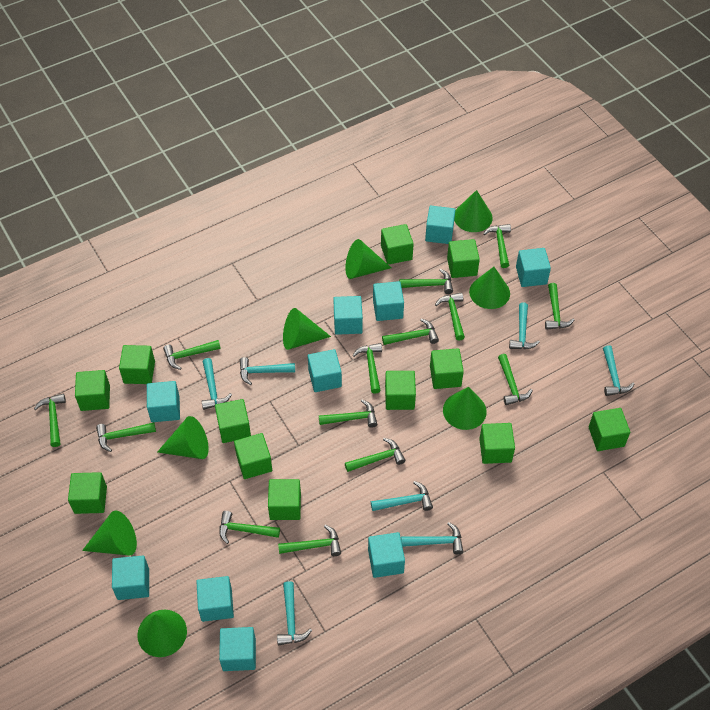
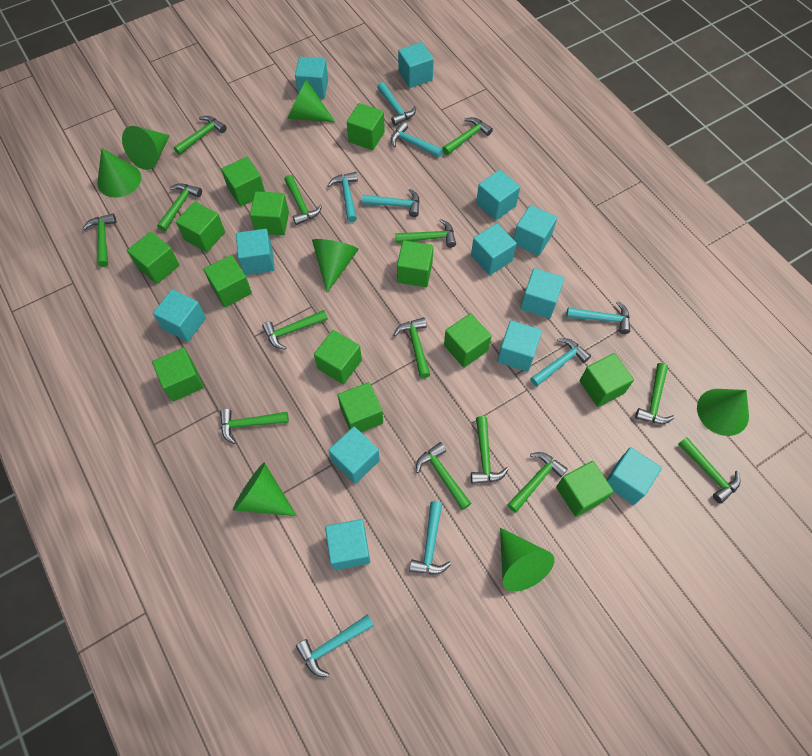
green cone: [82,510,137,556] [138,610,187,657] [157,416,209,459] [283,308,331,350] [345,239,391,279] [443,387,487,430] [454,190,493,232] [469,267,510,309] = 8 -> [97,148,141,198] [122,126,170,170] [233,462,297,516] [287,79,335,122] [312,239,359,293] [500,528,554,592] [697,389,749,436] = 7
green cube: [68,472,107,514] [75,370,110,411] [119,345,155,384] [215,399,251,443] [234,433,272,479] [268,479,301,520] [381,224,414,265] [385,371,416,410] [430,348,464,389] [447,239,480,278] [479,423,515,464] [589,408,630,451] = 12 -> [127,232,180,284] [152,348,204,401] [176,201,225,252] [204,255,252,307] [221,157,265,207] [250,191,289,235] [314,330,362,384] [338,382,383,432] [347,103,385,150] [397,240,433,287] [444,313,492,368] [556,461,614,517] [580,353,634,407] = 13
turquoise cube: [112,556,149,600] [147,381,180,422] [196,576,234,622] [219,627,256,671] [308,349,342,392] [333,296,363,335] [368,532,405,578] [373,281,404,321] [425,206,455,244] [516,248,551,287] = 10 -> [153,289,206,342] [236,229,275,275] [295,57,328,99] [325,519,370,570] [328,427,380,484] [398,42,434,88] [471,223,517,275] [476,170,520,220] [497,320,542,372] [513,205,557,256] [520,268,564,319] [606,447,662,505] = 12
turquoise hammer: [201,358,232,410] [239,357,295,385] [277,581,312,646] [371,481,433,511] [401,522,463,554] [509,302,540,349] [603,345,634,396] = 7 -> [296,614,374,677] [327,172,358,222] [362,189,420,217] [377,82,416,126] [390,122,443,158] [409,501,451,574] [530,338,591,387] [566,301,630,334] = 8

